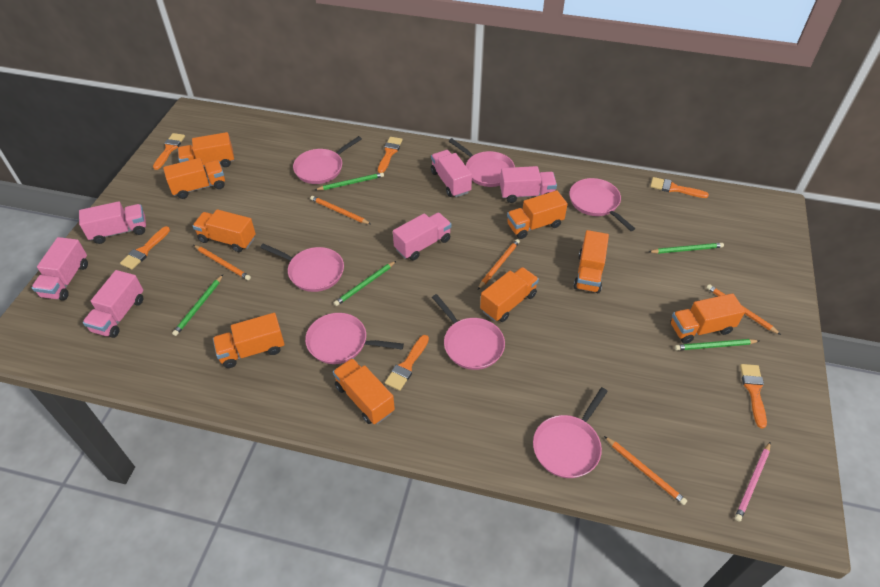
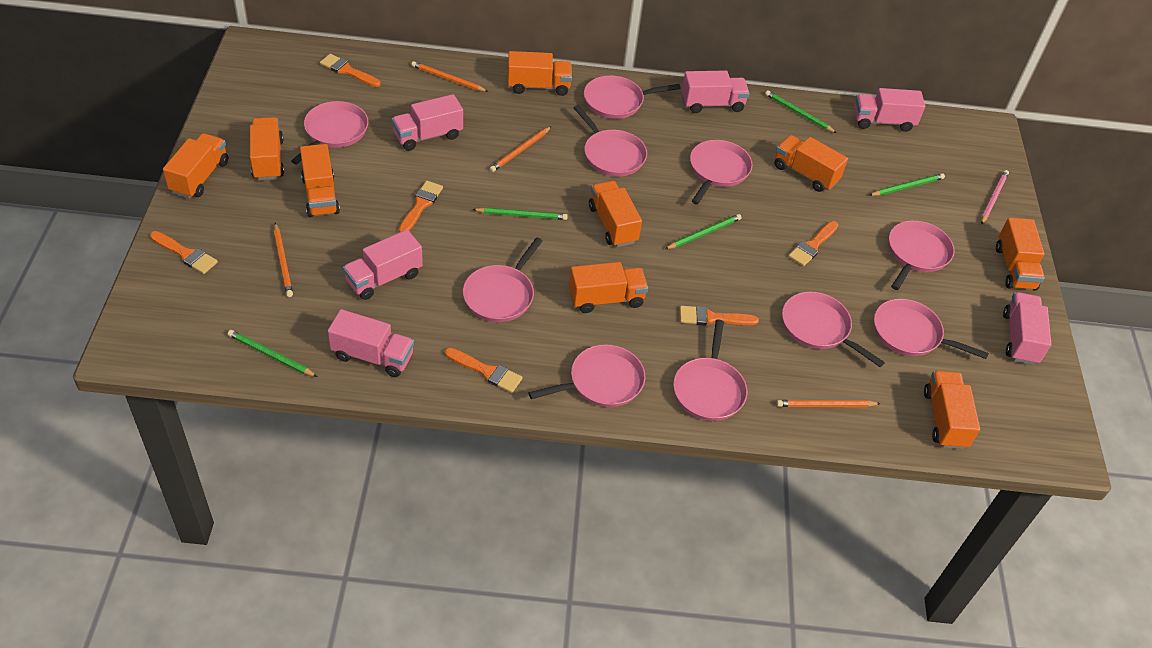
orange pencil: [194,245,251,280] [310,196,371,224] [478,239,520,290] [604,436,687,505] [706,284,781,335] = 5 -> [274,223,293,297] [412,61,488,92] [490,126,552,172] [776,400,881,407] = 4
pink pan: [260,244,344,292] [293,136,362,184] [305,313,404,364] [432,294,505,370] [449,138,515,187] [533,387,608,478] [569,178,635,231] = 7 -> [291,101,369,164] [463,237,542,322] [528,344,645,407] [573,105,647,177] [584,75,681,119] [673,320,747,421] [690,140,753,204] [782,292,885,367] [874,299,989,359] [889,220,955,290] = 10

